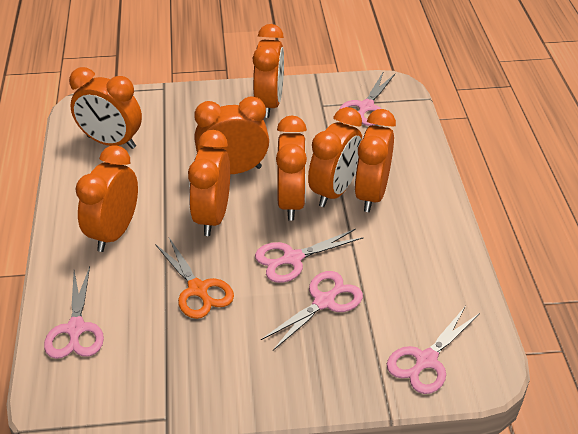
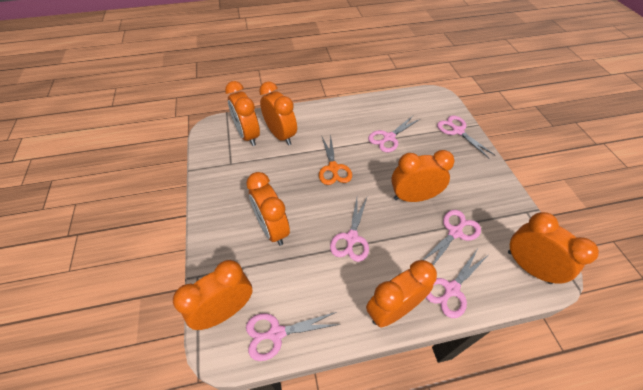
orange clock: [69,67,142,149] [75,145,138,252] [188,130,230,236] [194,96,269,174] [253,24,284,118] [276,116,307,221] [308,107,363,207] [354,109,396,212] = 8 -> [173,260,253,330] [225,81,260,146] [246,172,290,246] [259,81,297,145] [366,260,437,327] [391,150,455,202] [508,212,599,284] = 7
pink scissors: [44,266,104,359] [255,229,363,283] [261,271,363,350] [339,73,395,126] [387,306,480,394] = 5 -> [246,312,341,361] [330,198,369,262] [368,116,420,152] [423,210,481,265] [426,250,487,318] [437,115,495,158] = 6

